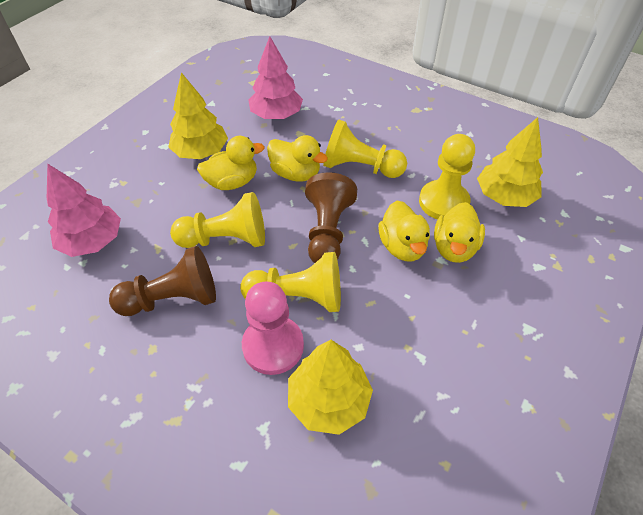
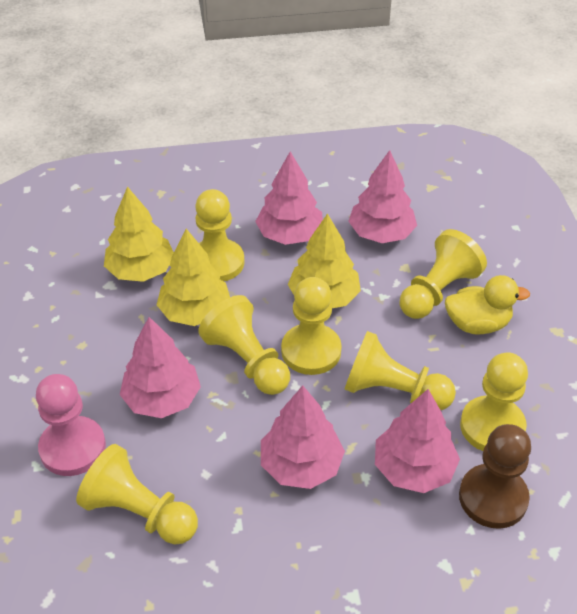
brown pawn: [109,246,216,316] [305,172,357,263] = 2 -> [459,424,531,529] = 1
pink tree: [47,163,121,257] [249,36,303,119] = 2 -> [120,317,201,418] [255,152,323,245] [261,385,345,489] [348,150,417,243] [375,389,460,493] = 5
yellow duck: [197,136,265,190] [267,135,328,182] [378,201,430,261] [434,202,485,263] = 4 -> [445,275,530,334] = 1
yellow pawn: [170,192,265,248] [240,252,341,312] [323,119,407,178] [419,134,475,219] = 4 -> [76,444,198,544] [195,189,245,281] [198,295,290,395] [281,277,342,375] [345,331,456,410] [400,229,487,319] [460,352,528,451] = 7

